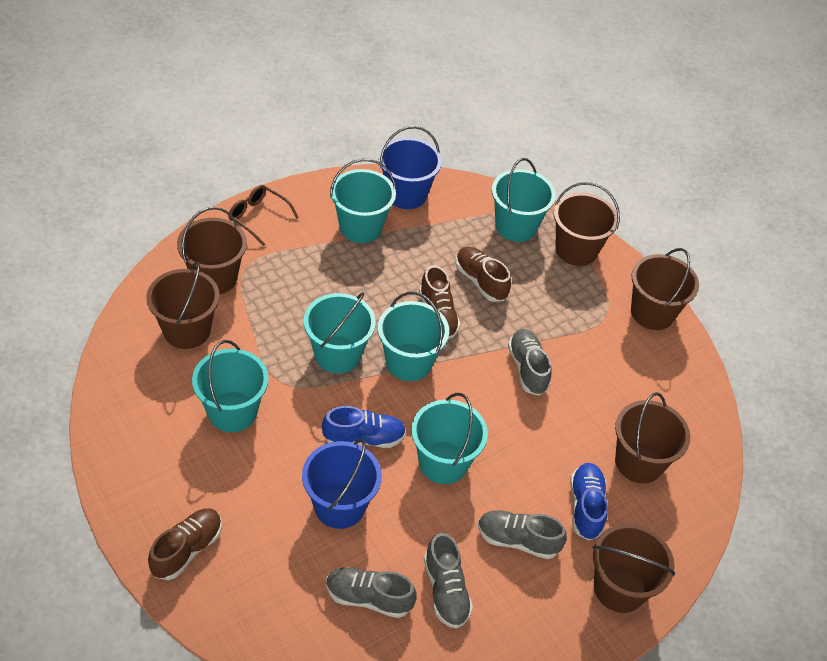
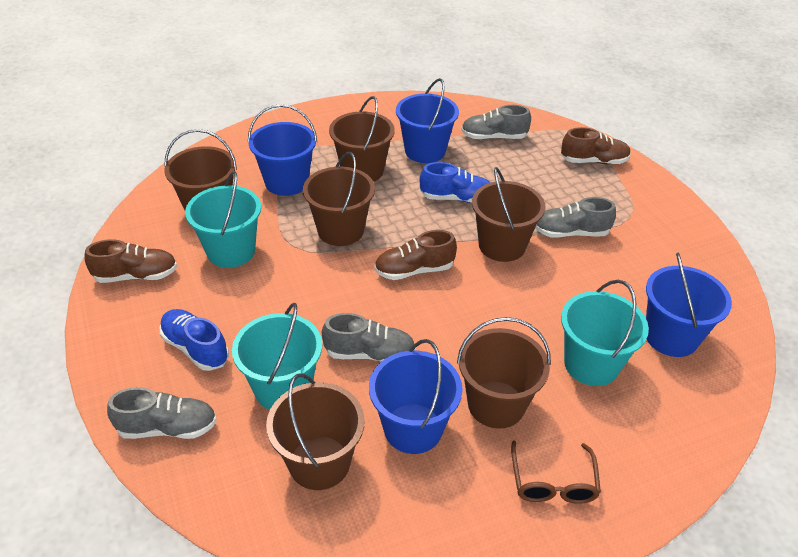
blue bucket: [302,439,382,529] [379,126,442,209] = 2 -> [248,104,317,196] [369,339,463,454] [396,78,459,163] [646,253,732,357] = 4
turquoise bucket: [192,340,269,432] [304,292,376,373] [330,159,396,243] [378,292,449,381] [411,393,488,484] [492,158,556,242] = 6 -> [185,171,261,268] [232,303,322,410] [561,280,649,386] = 3

